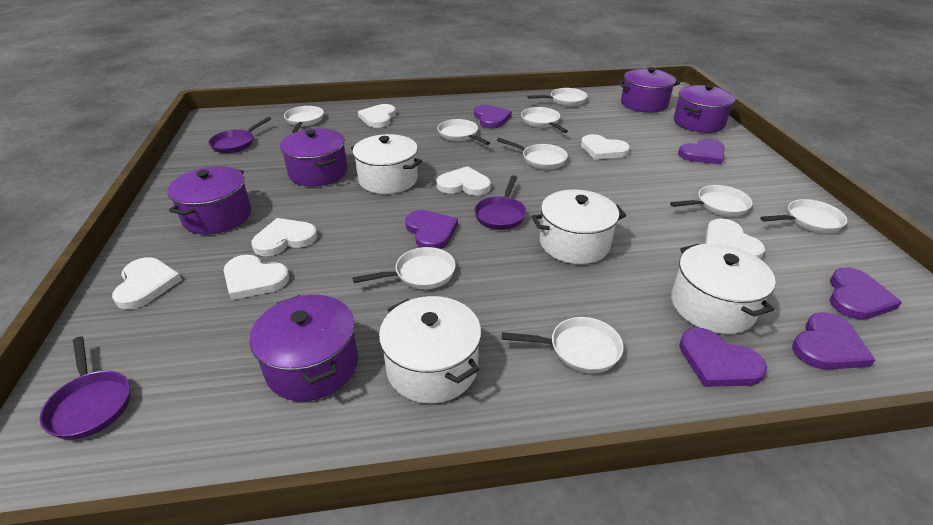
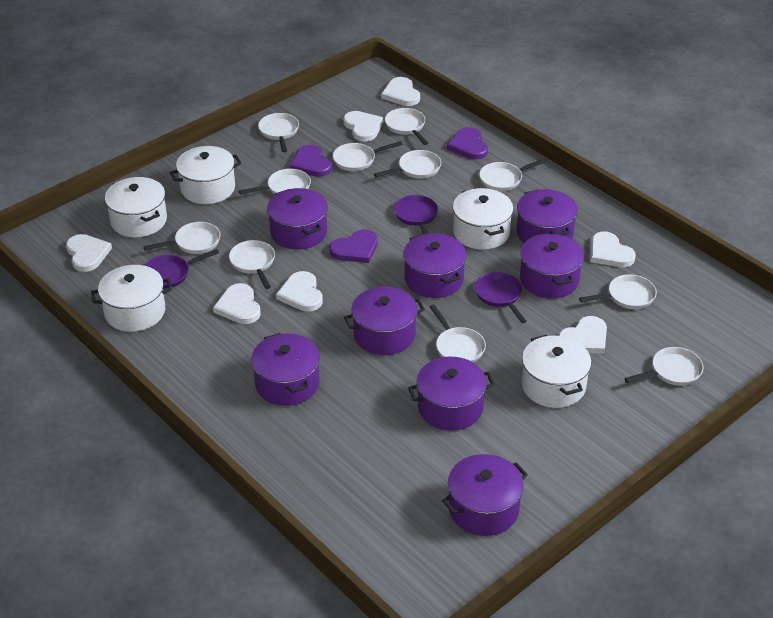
purple heart: [405,210,458,249] [474,105,512,129] [678,139,725,165] [679,328,767,387] [792,312,875,370] [829,268,902,320] = 6 -> [290,145,332,177] [330,229,378,263] [447,127,488,159] = 3
purple pot: [167,166,251,234] [250,295,358,401] [280,128,348,187] [618,67,680,113] [674,84,736,133] = 5 -> [251,333,320,406] [267,188,328,250] [344,287,425,355] [403,233,467,298] [408,357,495,431] [442,454,528,536] [516,189,578,243] [520,233,584,298] = 8
white pan: [284,106,324,133] [352,247,456,290] [437,119,490,145] [497,138,568,170] [502,317,624,373] [521,107,568,133] [527,88,587,106] [670,185,752,217] [760,199,847,233] = 9 -> [143,222,220,254] [229,240,275,289] [239,169,311,195] [258,113,299,152] [333,141,403,171] [374,150,441,179] [385,108,428,145] [430,305,486,363] [479,158,548,191] [579,274,657,309] [624,347,703,386] = 11
white pot: [351,134,422,194] [379,296,481,403] [531,189,626,264] [671,243,776,334] = 4 -> [91,265,172,332] [105,177,167,237] [170,146,242,204] [453,188,514,250] [521,335,591,408] = 5

